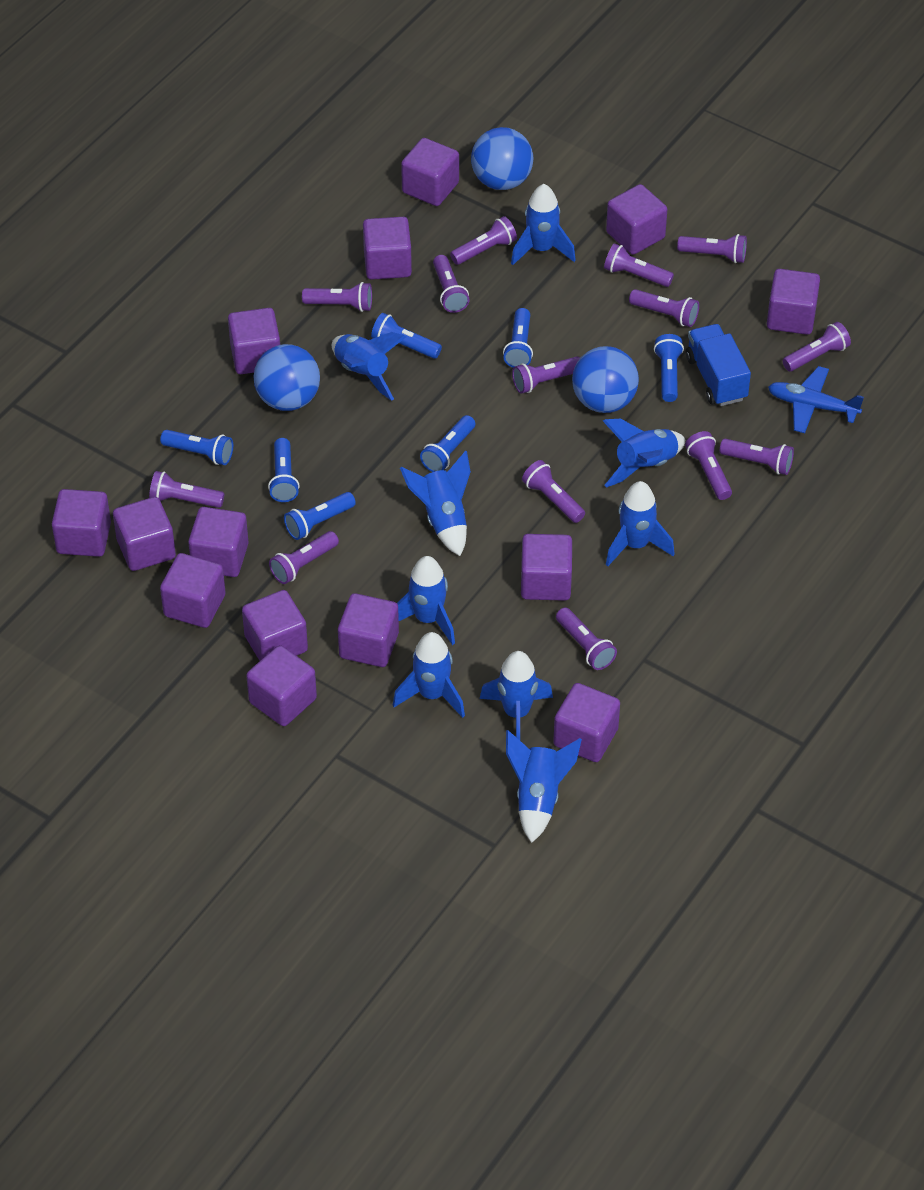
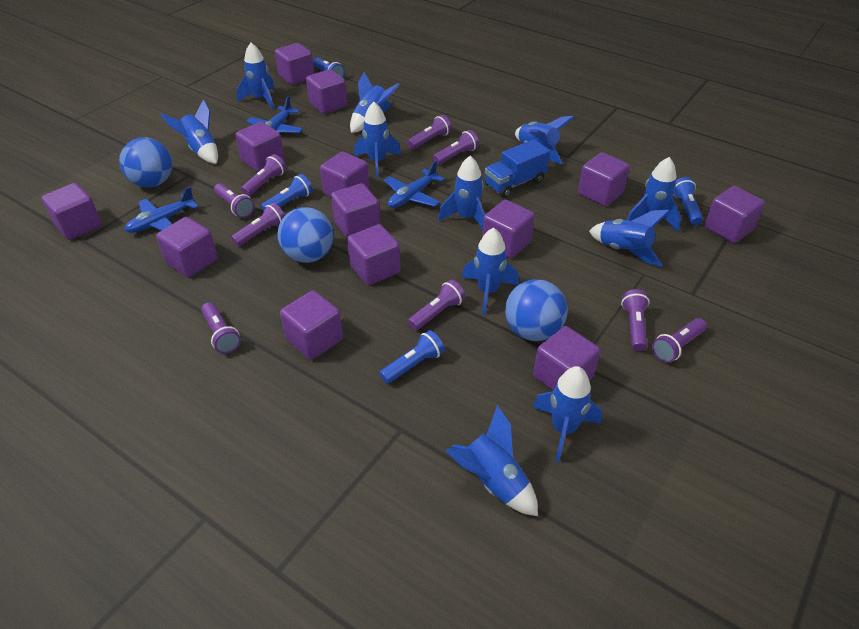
blue flashlight: [160,430,233,465] [268,438,300,502] [284,492,356,540] [371,313,442,359] [420,415,475,472] [503,308,533,368] [654,334,684,402] = 7 -> [261,174,313,212] [313,57,345,78] [380,330,445,384] [674,177,703,226] = 4
blue plane: [768,366,864,433] = 1 -> [125,186,199,233] [247,96,303,135] [384,161,445,208] = 3
blue rocket: [332,332,406,401] [393,632,465,718] [397,556,455,645] [400,450,471,556] [480,651,553,740] [506,730,582,843] [511,184,576,265] [603,419,686,488] [606,481,675,566] = 9 -> [160,99,218,164] [237,43,275,110] [350,72,400,133] [354,102,401,178] [438,156,485,230] [445,405,538,516] [462,227,519,315] [515,116,574,164] [533,366,602,462] [589,210,670,267] [627,157,681,232] = 11
purple cube: [52,489,111,557] [113,497,176,571] [160,553,226,628] [188,507,249,577] [228,308,280,374] [242,590,308,661] [246,645,317,726] [338,593,399,667] [363,217,412,280] [401,138,459,206] [521,534,572,601] [553,683,620,762] [606,184,667,255] [767,269,820,335] = 14 -> [41,183,102,240] [156,217,218,277] [236,122,284,172] [275,43,314,85] [280,291,343,360] [306,69,347,114] [320,152,369,197] [331,183,380,238] [347,224,400,285] [482,200,535,258] [533,326,600,391] [578,153,630,206] [704,186,765,243] = 13
purple flashlight: [149,471,224,508] [269,531,339,584] [302,282,372,312] [433,255,470,313] [450,216,517,265] [512,357,580,394] [522,460,585,523] [556,607,617,670] [604,243,674,287] [629,289,699,327] [677,234,747,263] [685,431,732,500] [720,439,794,475] [783,322,851,371] = 14 -> [201,302,241,354] [214,183,254,218] [231,203,285,246] [241,154,286,196] [407,115,452,149] [408,280,466,330] [433,130,479,165] [621,289,650,351] [652,318,707,363] = 9

